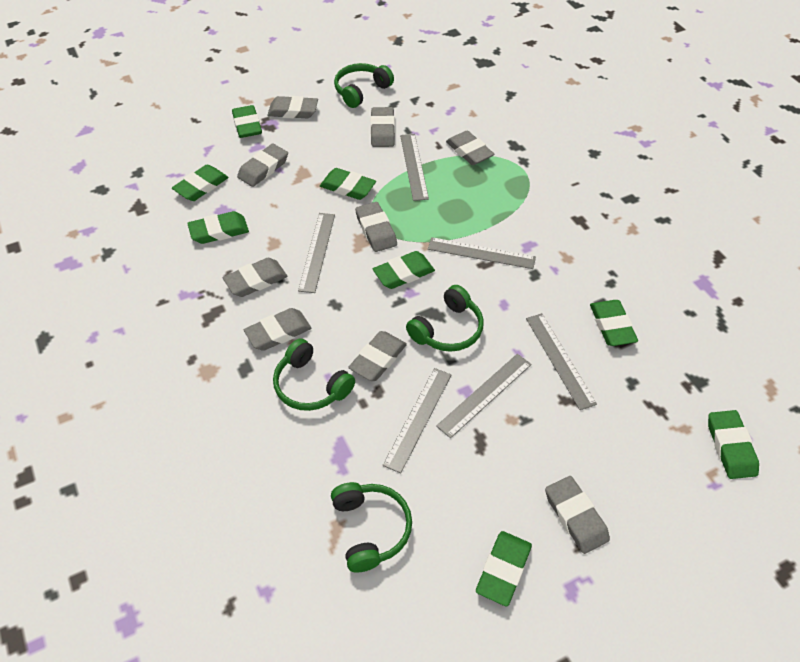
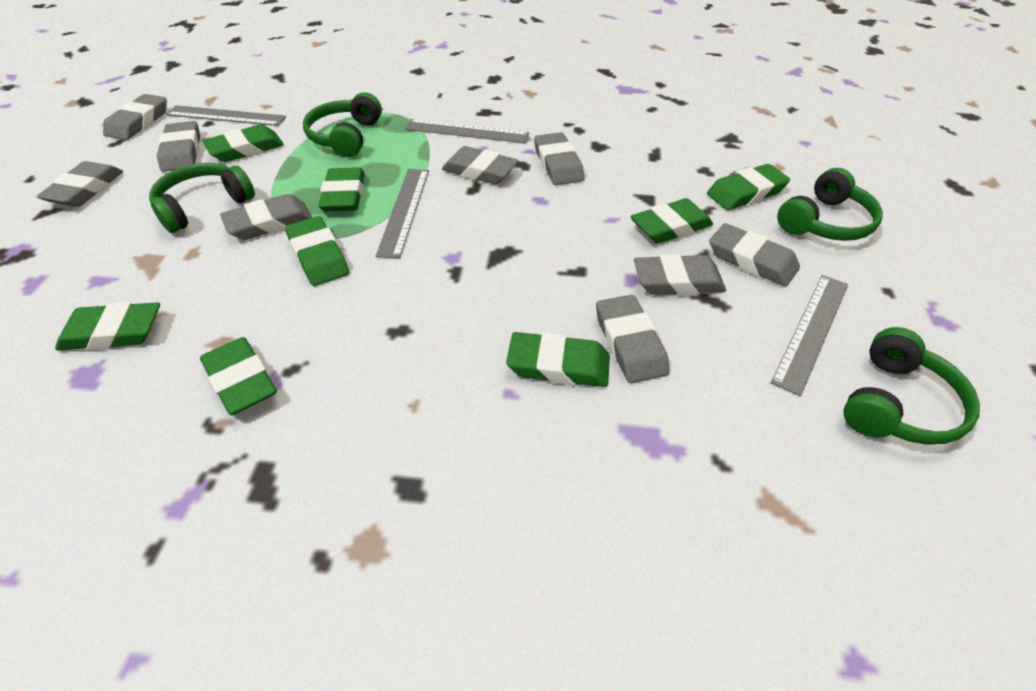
grey ruler: [298,213,335,293] [383,368,451,473] [400,134,429,201] [428,237,536,269] [436,354,532,438] [526,313,597,410] = 6 -> [166,105,286,126] [376,169,429,259] [405,119,530,143] [771,275,848,396] = 4

